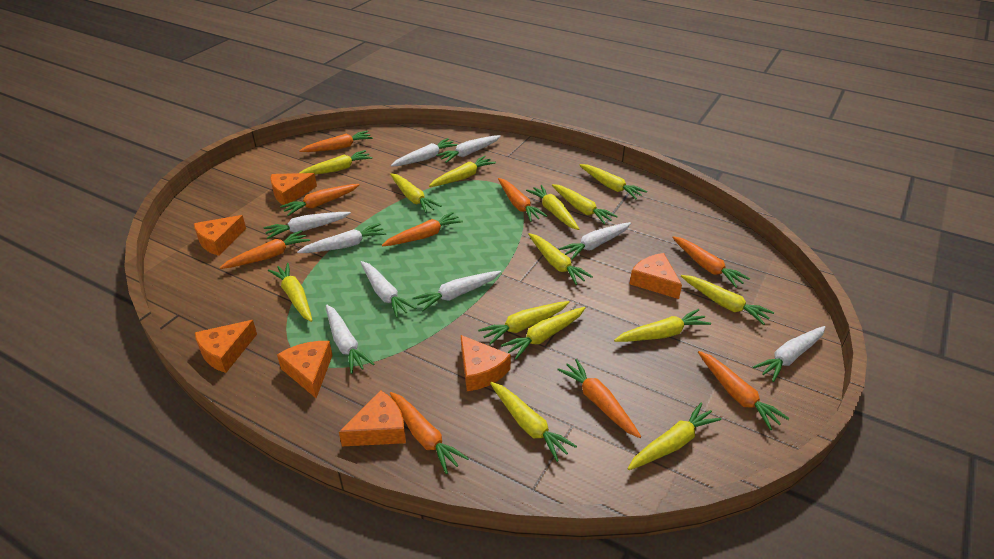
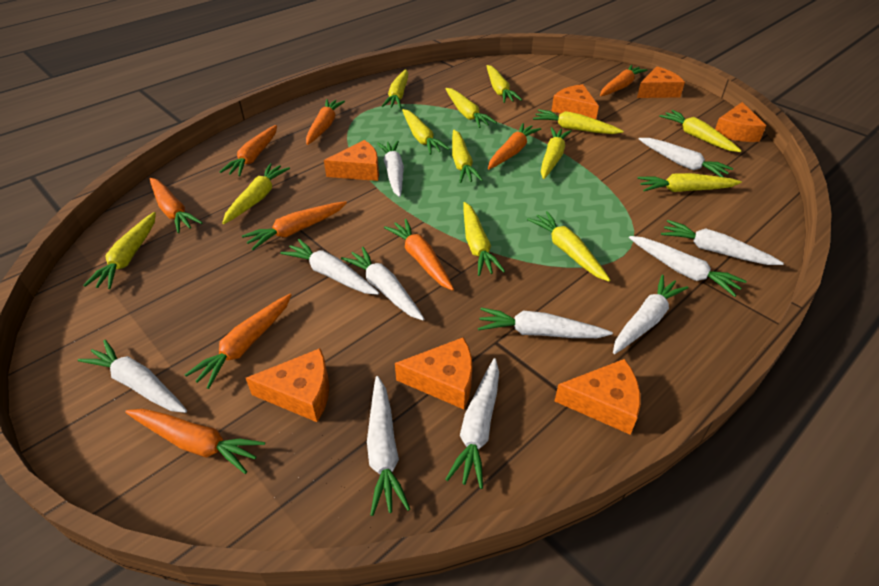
white carrot: [263,212,351,239] [297,223,386,253] [326,305,374,374] [361,261,416,318] [391,138,458,167] [413,271,501,311] [436,135,501,163] [559,222,631,260] [753,326,825,382] = 9 -> [78,340,187,413] [280,239,379,295] [341,247,424,320] [367,376,410,516] [377,141,404,197] [445,358,499,489] [478,308,613,338] [613,275,689,354] [629,236,747,297] [639,138,733,177] [661,220,784,265] = 11
yellow carrot: [268,263,312,322] [300,150,373,175] [390,173,442,213] [429,156,496,187] [478,301,569,345] [490,382,577,462] [501,307,585,359] [526,185,579,230] [528,233,593,285] [552,184,618,224] [580,164,647,199] [614,309,711,342] [627,403,722,470] [681,275,774,325] = 14 -> [83,212,156,289] [222,163,290,224] [381,69,408,108] [402,109,450,155] [445,88,497,128] [452,130,483,183] [463,202,505,276] [487,65,522,103] [527,211,610,282] [533,109,624,134] [541,127,572,179] [638,173,742,192] [659,110,741,152] = 13

